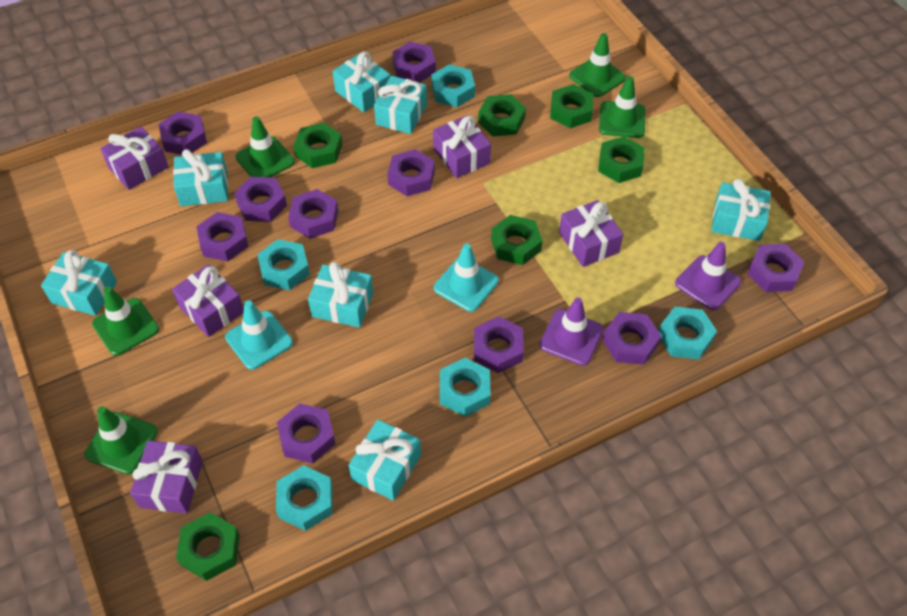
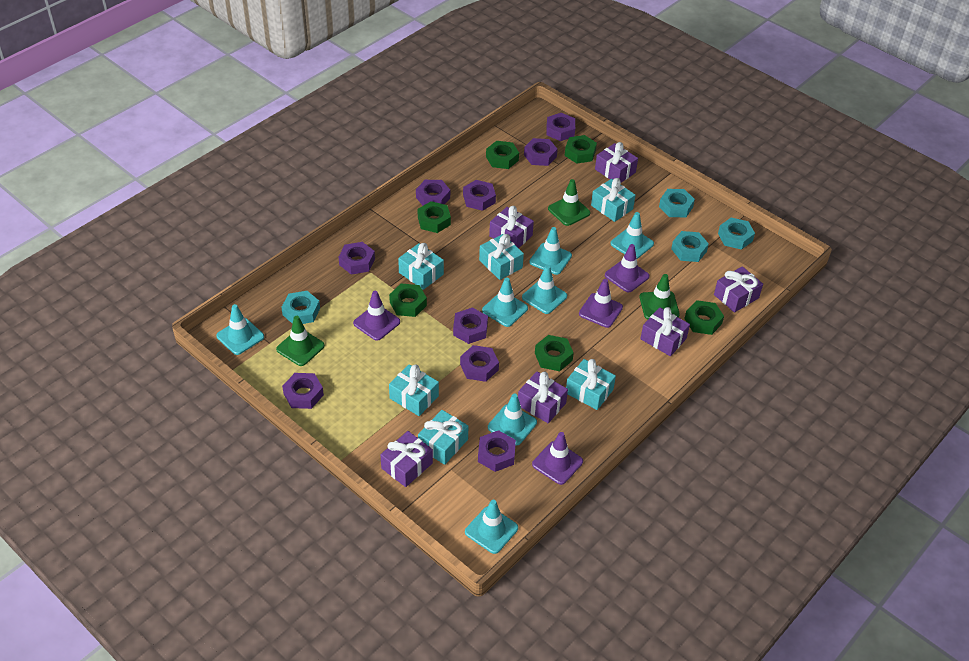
green traffic cone: [84,406,158,474] [92,287,159,356] [235,116,295,178] [569,33,626,97] [599,76,646,138] = 5 -> [276,316,325,366] [548,179,590,226] [639,274,680,319] = 3
purple gift: [100,126,169,190] [130,440,203,513] [172,264,244,337] [433,115,491,178] [559,200,623,267] = 5 -> [380,431,433,487] [489,206,534,248] [518,372,568,423] [595,142,638,183] [640,307,690,356] [714,266,763,313] = 6
purple nut: [159,111,207,155] [196,212,249,262] [234,177,287,222] [277,403,336,463] [288,189,338,239] [387,149,435,196] [393,42,436,83] [474,316,524,373] [603,312,661,365] [747,244,804,292] = 10 -> [282,373,324,409] [339,242,375,275] [416,180,450,206] [453,308,488,344] [460,345,499,382] [463,180,496,211] [478,430,516,472] [524,138,558,166] [546,113,575,141] = 9
purple traffic cone: [539,298,604,366] [675,242,741,310] = 2 -> [353,291,400,341] [532,432,583,485] [579,279,623,328] [605,244,650,293] = 4
turquoise gift: [41,250,117,316] [173,149,228,206] [308,262,374,328] [333,52,390,112] [349,419,421,501] [374,76,427,134] [711,179,771,241] = 7 -> [389,364,439,416] [398,243,444,290] [418,410,468,465] [479,234,524,280] [566,359,616,410] [591,178,636,222] = 6
turquoise nut: [257,239,310,290] [276,465,333,531] [431,64,475,107] [440,358,491,417] [659,307,717,359] = 5 -> [281,291,320,324] [659,189,695,217] [671,231,709,262] [718,218,755,250] = 4
turquoise traffic cone: [225,300,293,370] [434,244,499,312] = 2 -> [216,304,264,355] [465,500,518,554] [482,278,528,327] [488,394,537,445] [522,265,567,314] [529,227,572,275] [610,212,654,259] = 7

